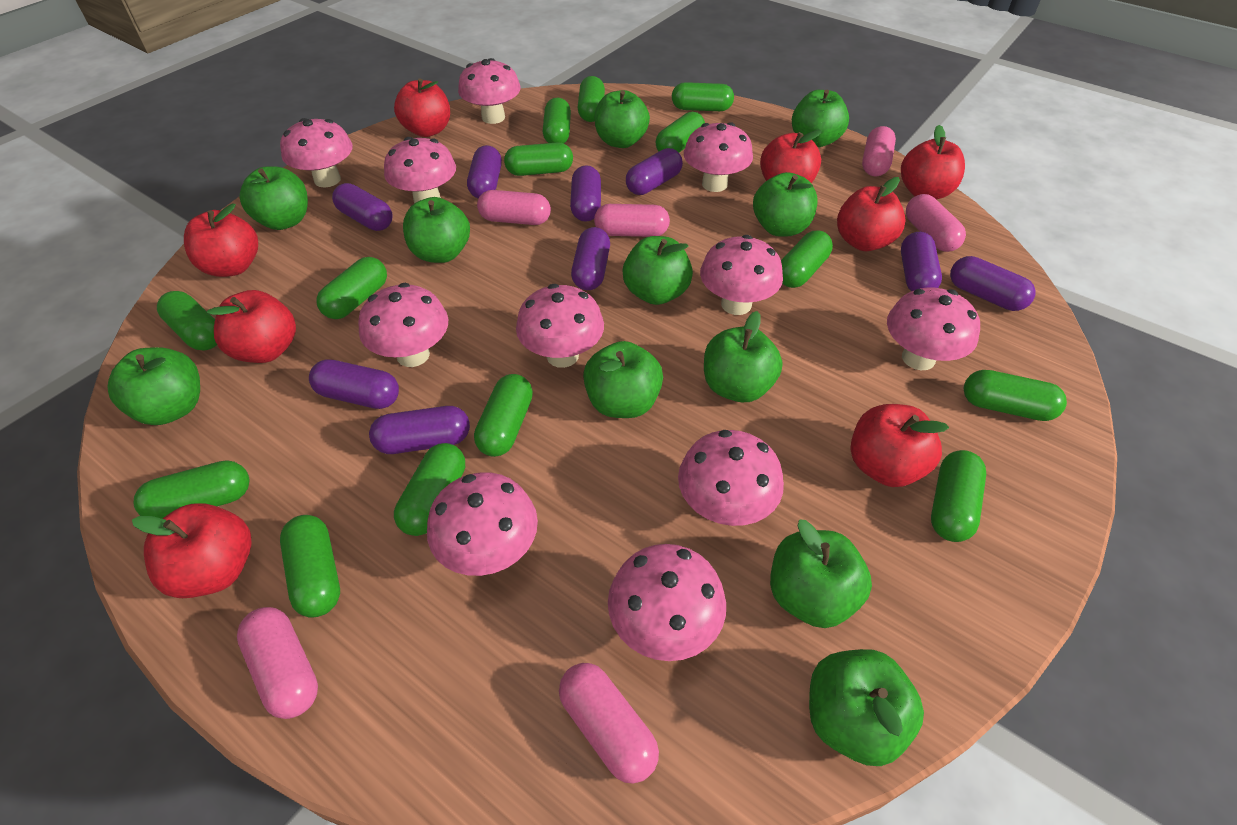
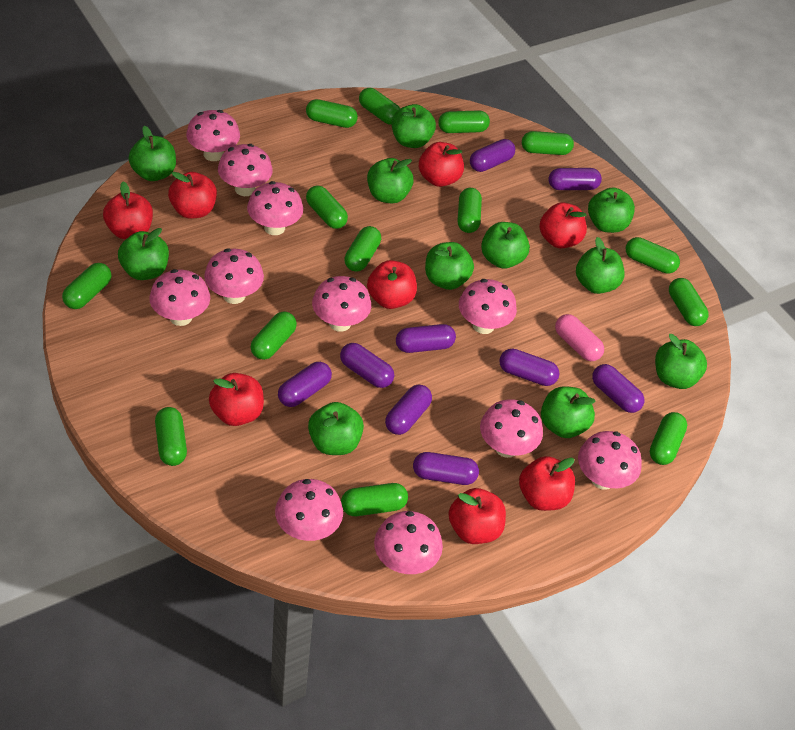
pink capsule: [237,607,318,719] [477,190,551,225] [559,663,659,784] [594,204,670,237] [862,126,896,176] [906,194,966,252] = 6 -> [555,314,604,361] = 1

